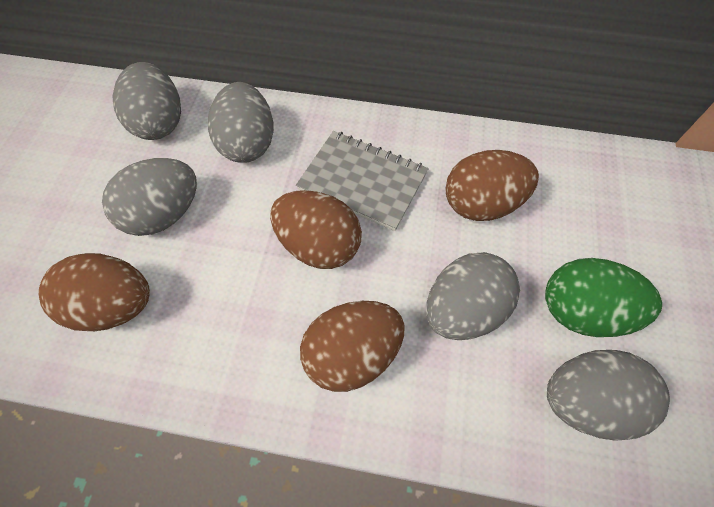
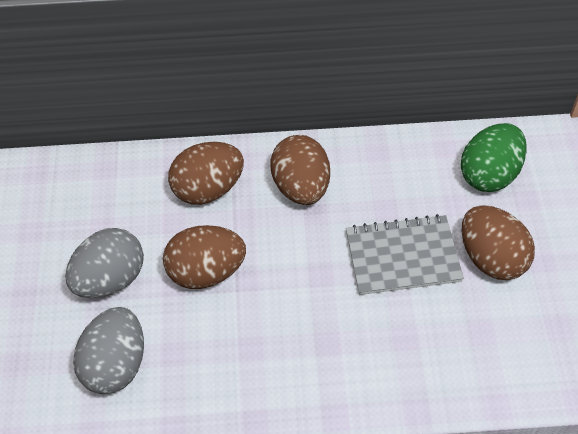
grey egg: [102,158,197,236] [113,62,181,140] [208,82,274,163] [426,252,520,340] [547,350,670,441] = 5 -> [65,228,144,298] [73,307,144,394] = 2

